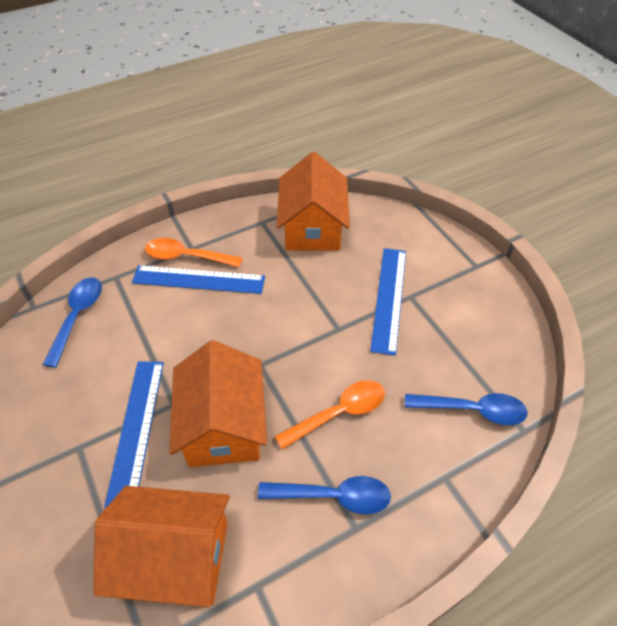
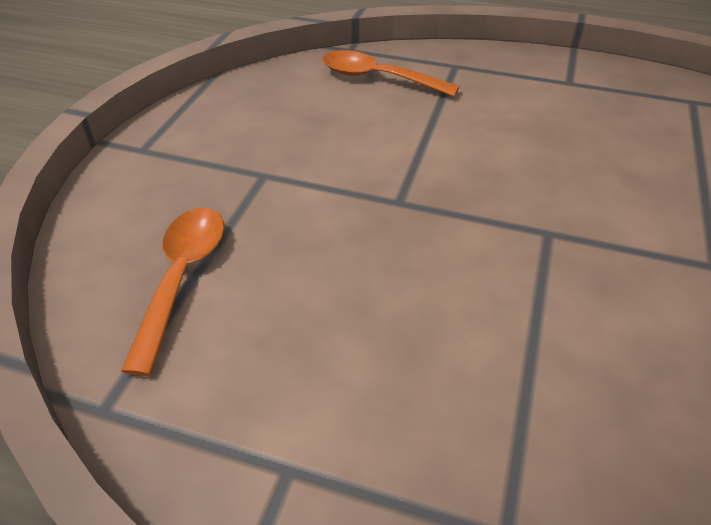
blue ruler: [104,362,164,508] [132,265,265,294] [370,248,406,356] = 3 -> none = 0
blue spoon: [43,278,102,368] [258,476,391,514] [405,393,528,425] = 3 -> none = 0
orange house: [94,486,230,607] [170,340,267,467] [277,152,350,251] = 3 -> none = 0

